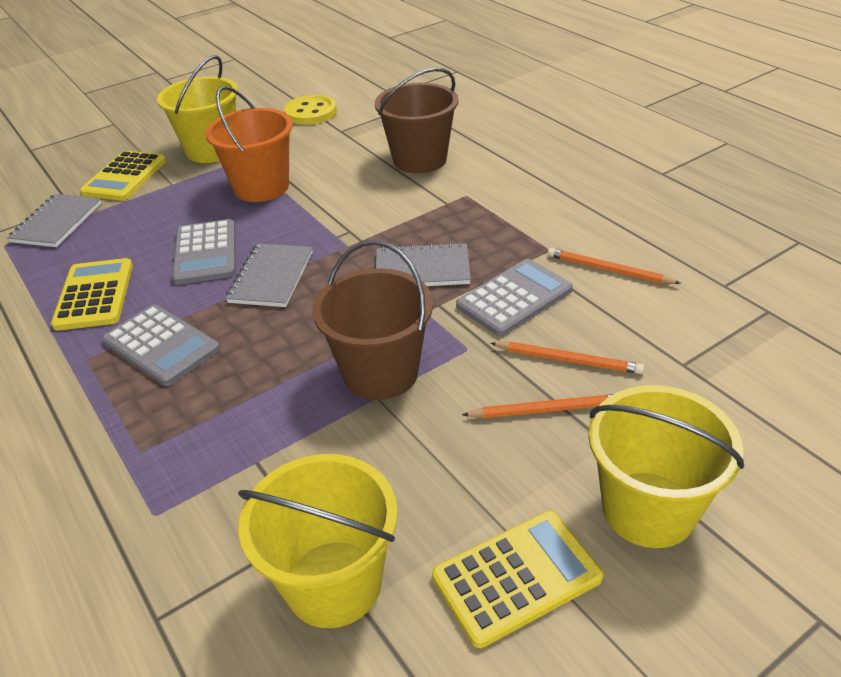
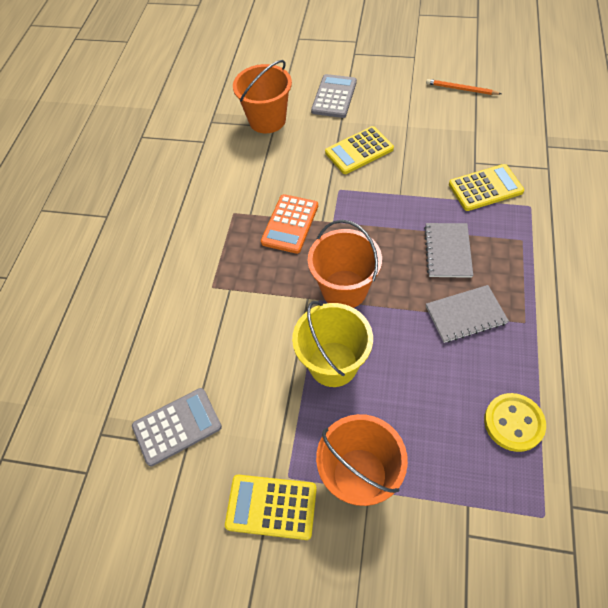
brown bucket: [312,240,433,400] [375,68,459,173] = 2 -> none = 0
grey calculator: [102,305,220,386] [172,219,235,285] [456,259,573,336] = 3 -> [132,388,222,466] [311,74,357,118] = 2
grey notebook: [7,194,102,247] [226,243,313,307] [376,242,471,286] = 3 -> [424,223,473,278] [426,285,509,343] = 2
orange bucket: [205,86,293,202] = 1 -> [233,60,292,133] [308,220,382,308] [316,414,408,506] = 3
orange calculator: none = 0 -> [261,194,318,254] = 1
orange pencil: [462,394,613,418] [490,342,644,374] [547,248,681,284] = 3 -> [426,79,501,95] = 1
yellow bucket: [157,55,238,163] [238,454,398,628] [588,385,744,548] = 3 -> [292,301,373,387] = 1

